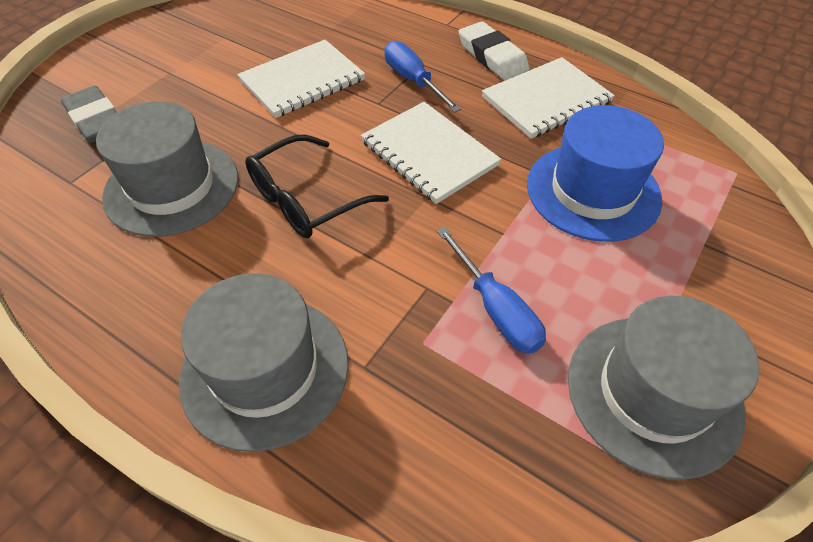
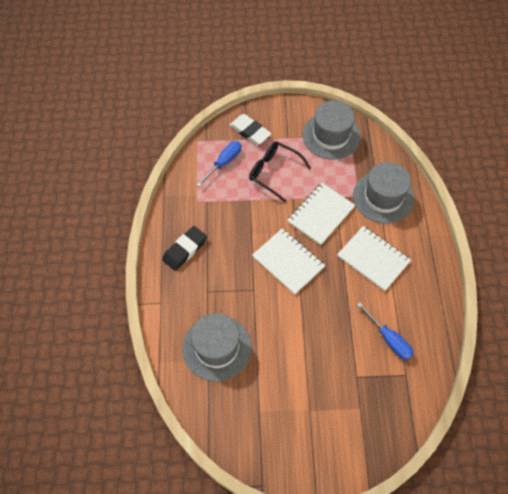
black eraser: none = 0 -> [162,226,207,271] = 1
blue hat: [527,105,664,242] = 1 -> none = 0
grey eraser: [61,85,117,143] = 1 -> none = 0

